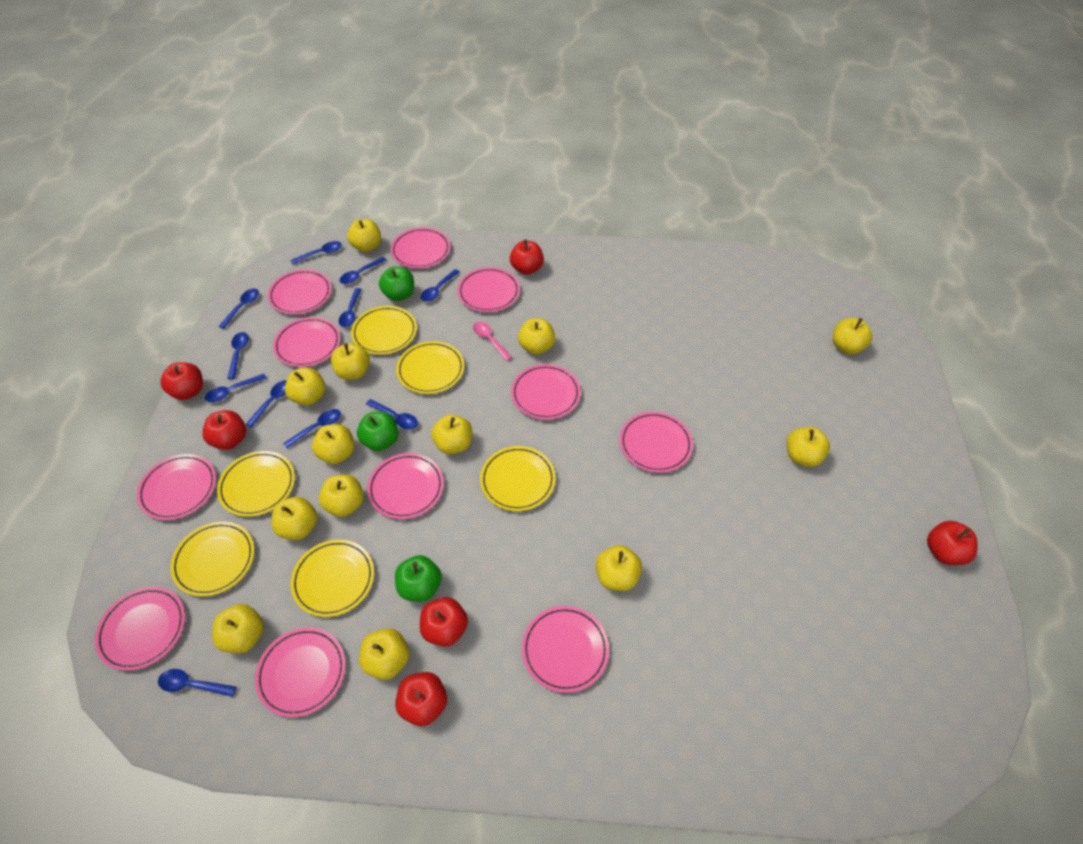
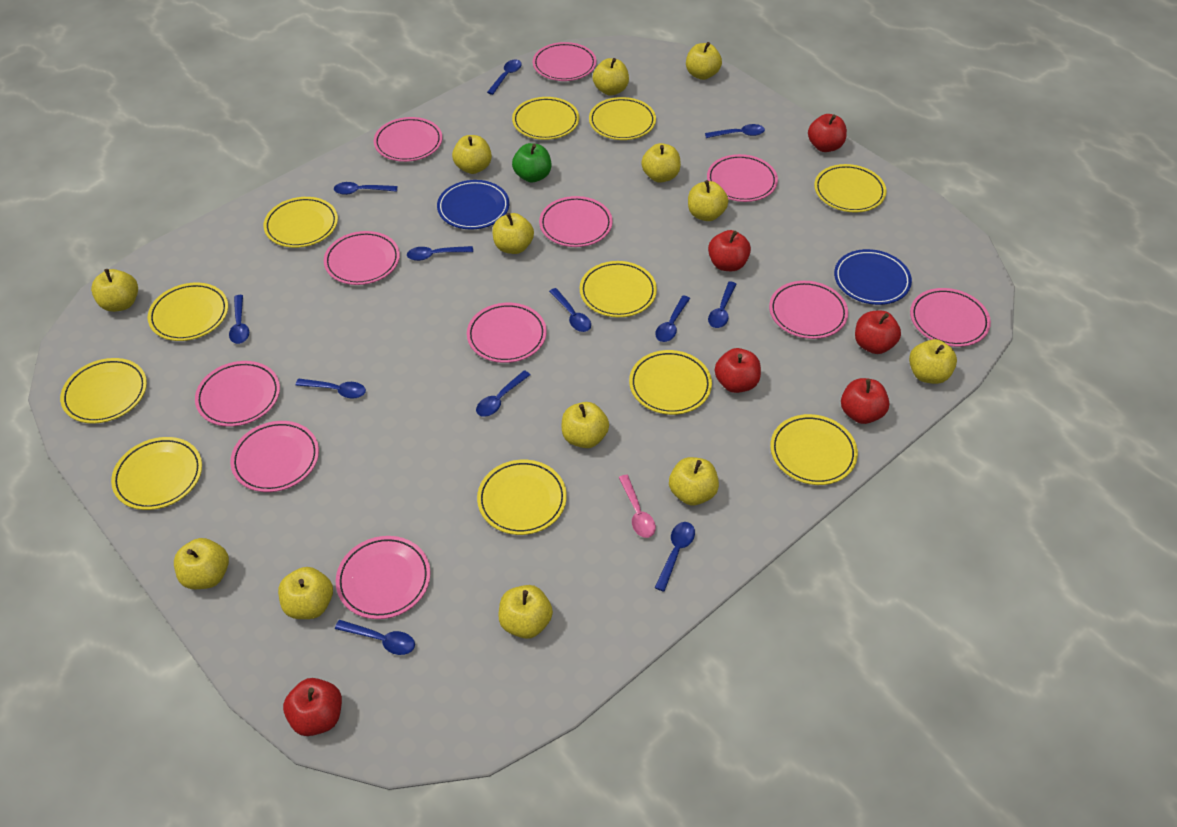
blue plate: none = 0 -> [437,180,509,230] [834,249,912,305] = 2
blue spoon: [158,669,237,697] [205,374,267,402] [218,289,259,329] [227,332,249,380] [245,380,287,428] [283,409,341,448] [290,241,342,265] [339,288,362,327] [340,257,386,284] [366,399,418,430] [421,269,459,302] = 11 -> [229,295,249,344] [296,379,366,399] [334,182,397,195] [335,620,415,655] [407,246,473,261] [476,370,530,417] [487,59,522,95] [549,288,591,332] [655,296,690,342] [655,522,695,592] [705,124,765,138] [708,281,736,328] = 12
green apple: [357,412,399,451] [379,266,414,301] [395,555,442,602] = 3 -> [512,143,551,183] = 1
yellow plate: [170,521,255,597] [217,451,295,517] [291,540,374,617] [351,306,417,355] [396,341,464,394] [480,446,556,511] = 6 -> [60,358,147,423] [111,437,202,510] [148,283,228,341] [263,197,338,248] [477,460,567,535] [512,97,579,140] [580,261,657,317] [589,97,656,140] [629,350,712,415] [770,414,858,485] [814,164,886,213] = 11

